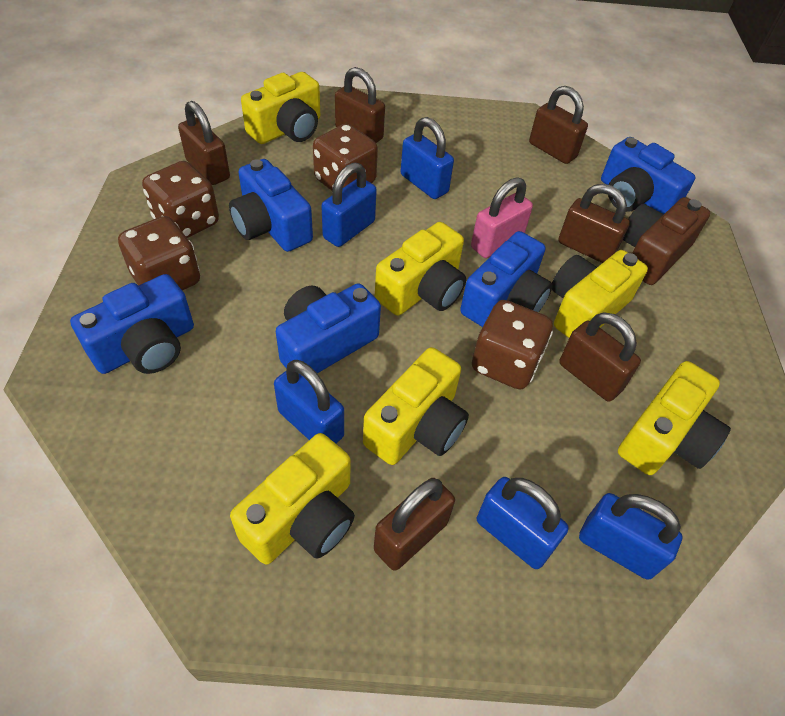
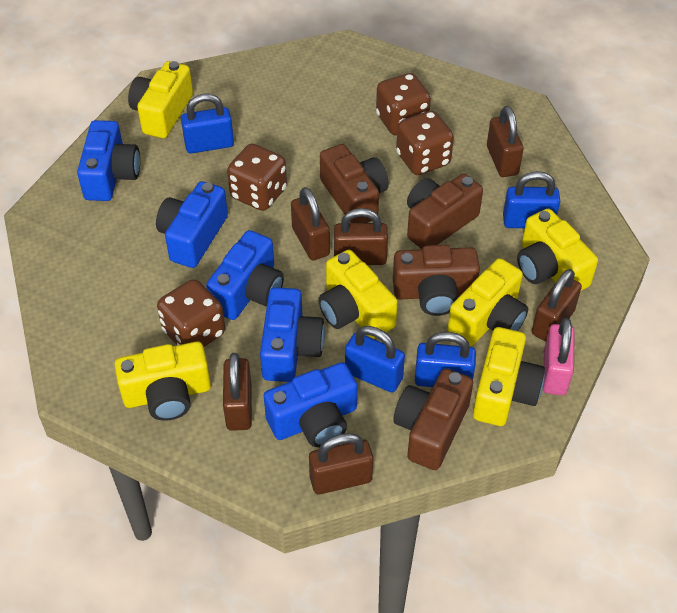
blue padlock: [274,360,344,444] [321,162,377,247] [400,117,454,199] [477,477,569,569] [579,493,682,580] = 5 -> [181,94,234,154] [345,326,405,392] [415,332,476,387] [503,171,560,228] = 4
brown camera: [623,197,710,285] = 1 -> [320,144,389,223] [393,245,480,316] [393,368,473,470] [407,174,483,249] = 4

